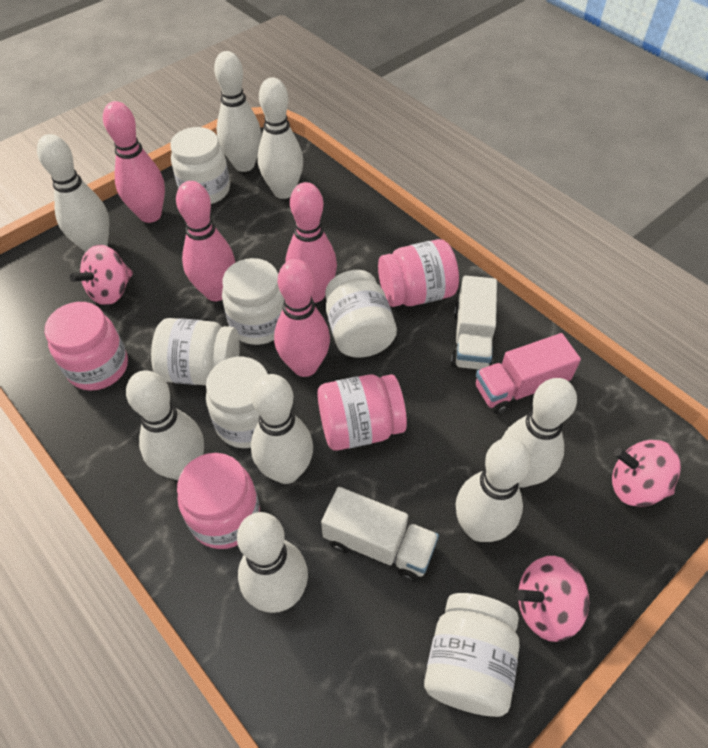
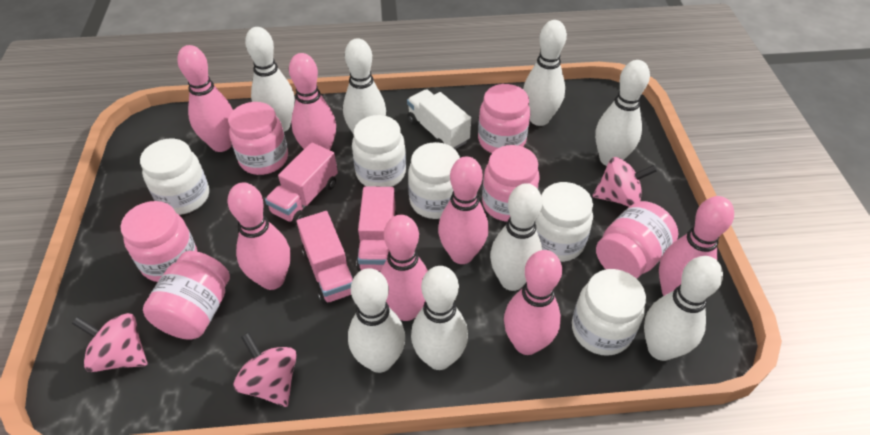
pink bowling pin: [103,101,165,223] [176,181,235,301] [274,259,330,377] [286,182,337,303] = 4 -> [177,45,233,152] [228,182,291,290] [289,53,336,150] [380,215,428,321] [438,156,489,264] [504,250,562,355] [659,196,734,296] = 7
pink jar: [45,302,128,391] [177,453,260,549] [317,374,407,451] [378,239,459,307] = 4 -> [121,201,197,282] [143,251,230,340] [228,102,288,175] [478,84,530,153] [482,145,540,222] [596,201,678,279] = 6
pink truck: [475,333,581,414] = 1 -> [265,142,338,225] [297,211,353,304] [356,186,397,271] = 3
white jar: [151,318,240,385] [170,127,230,204] [206,357,268,448] [222,258,284,345] [325,270,397,358] [424,593,520,717] = 6 -> [140,139,209,215] [352,115,406,187] [408,142,460,219] [535,182,593,262] [572,269,646,356] = 5
white truck: [321,487,439,582] [451,276,497,370] = 2 -> [407,89,471,149] = 1

